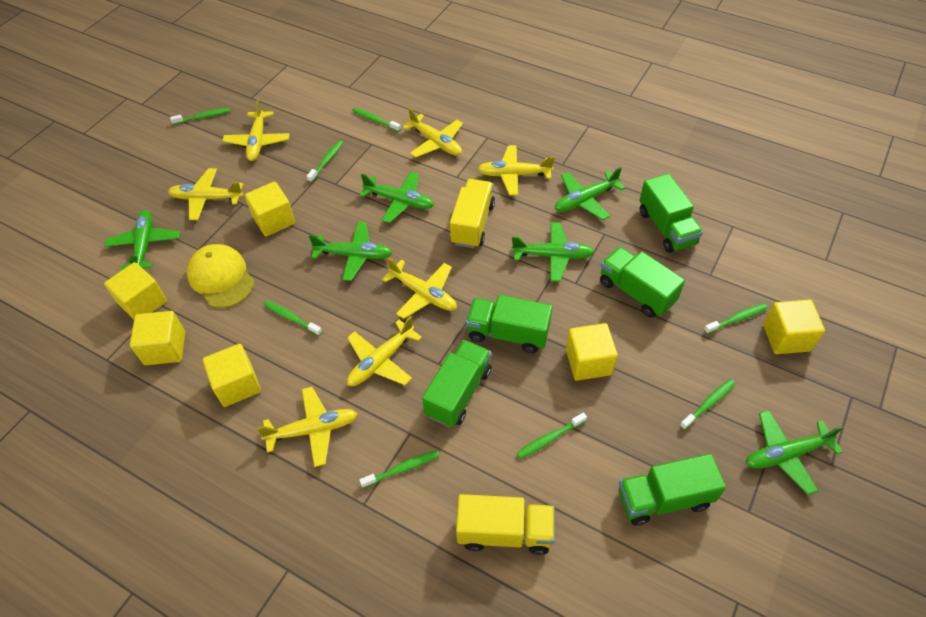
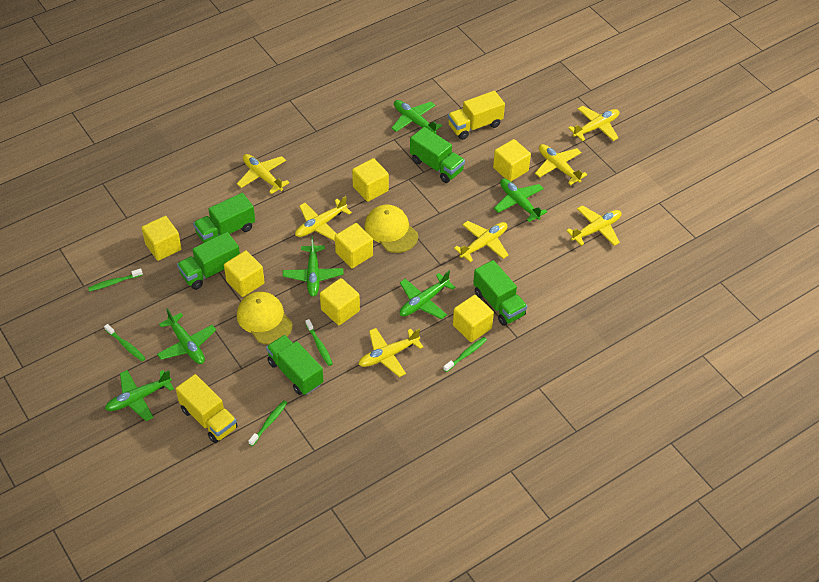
green toothbrush: [170,108,231,125] [264,300,322,336] [307,140,343,182] [352,107,401,132] [359,450,439,488] [516,412,587,459] [680,379,736,430] [704,303,768,334] = 8 -> [88,268,143,291] [104,324,146,361] [248,400,287,446] [305,319,333,366] [443,337,487,372] = 5
yellow cap: [187,244,255,308] = 1 -> [237,292,293,344] [365,205,418,253] = 2
yellow cube: [104,262,167,320] [130,311,185,365] [203,344,261,407] [245,182,295,237] [566,323,618,381] [763,300,825,354] = 6 -> [142,216,182,261] [224,250,265,297] [320,278,360,325] [335,223,373,268] [352,158,389,202] [453,295,494,342] [493,139,531,181] = 7

